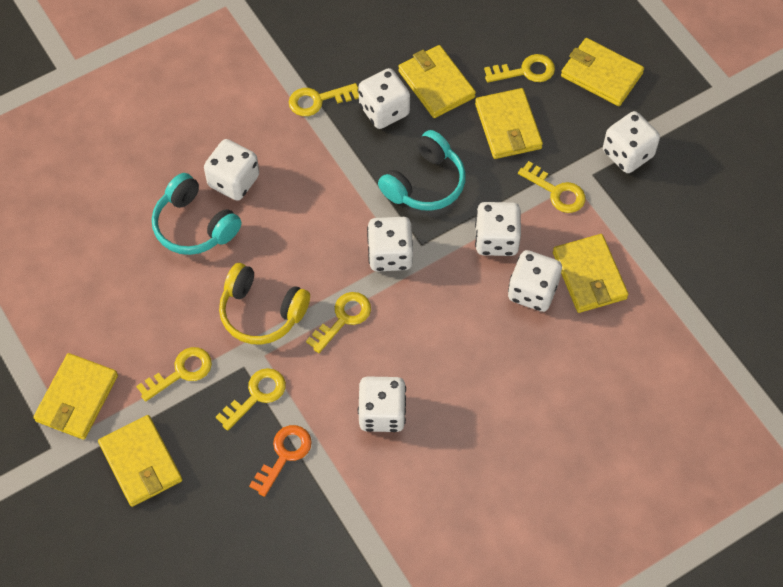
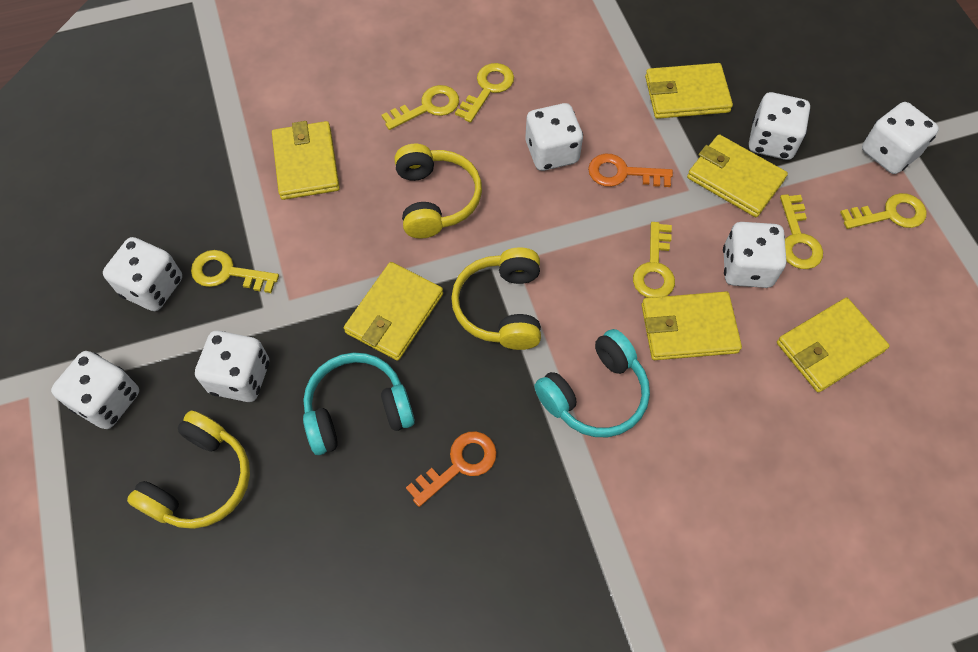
orange key: [249,425,312,497] = 1 -> [406,431,497,507] [588,153,673,187] = 2
yellow headphones: [219,263,310,345] = 1 -> [127,411,250,529] [394,144,482,239] [451,247,541,350] = 3

